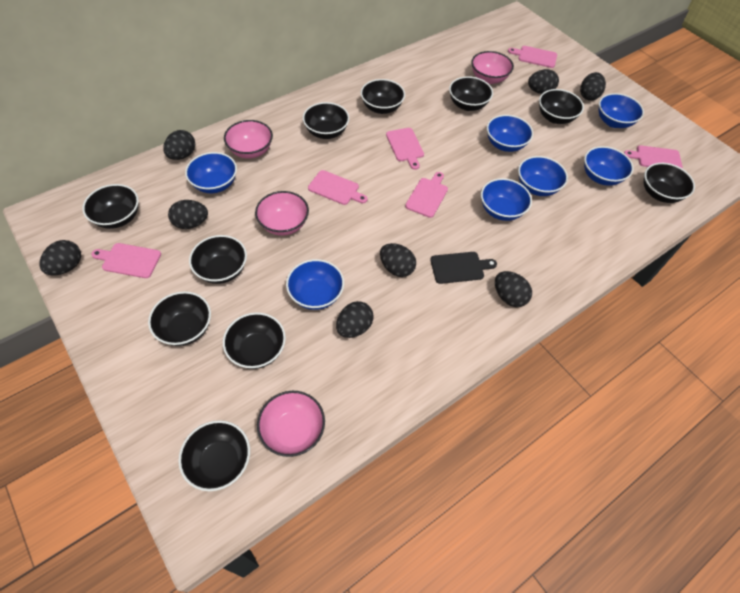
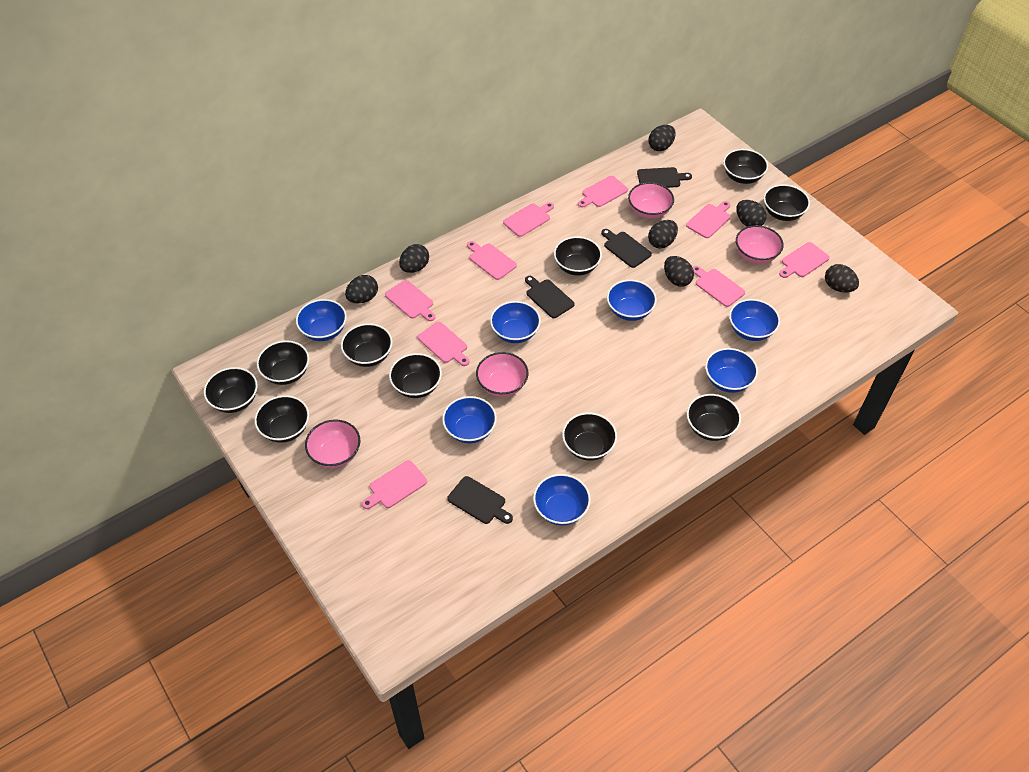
black cutting board: [430,252,497,284] = 1 -> [447,476,513,524] [525,276,575,318] [601,229,652,268] [637,167,692,188] = 4
black egg: [39,240,81,275] [163,130,195,160] [168,200,208,229] [336,301,374,338] [380,243,416,277] [495,271,532,307] [528,69,559,94] [580,72,606,101] = 8 -> [345,275,378,303] [399,244,429,273] [648,125,676,151] [648,220,678,249] [664,256,694,287] [736,200,766,227] [825,264,859,293] = 7
pink cutting board: [91,243,161,278] [308,170,368,205] [386,128,424,170] [405,172,448,218] [508,46,557,68] [624,145,683,169] = 6 -> [362,460,427,509] [385,280,435,321] [417,322,469,366] [467,241,517,280] [503,202,554,237] [578,176,628,208] [686,201,730,238] [693,266,745,307] [779,242,830,278] = 9

